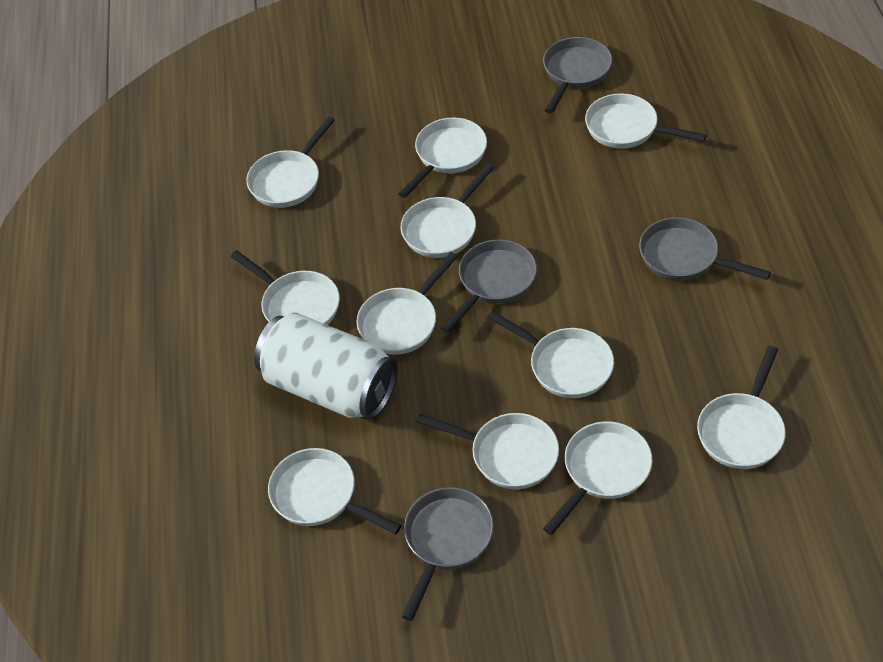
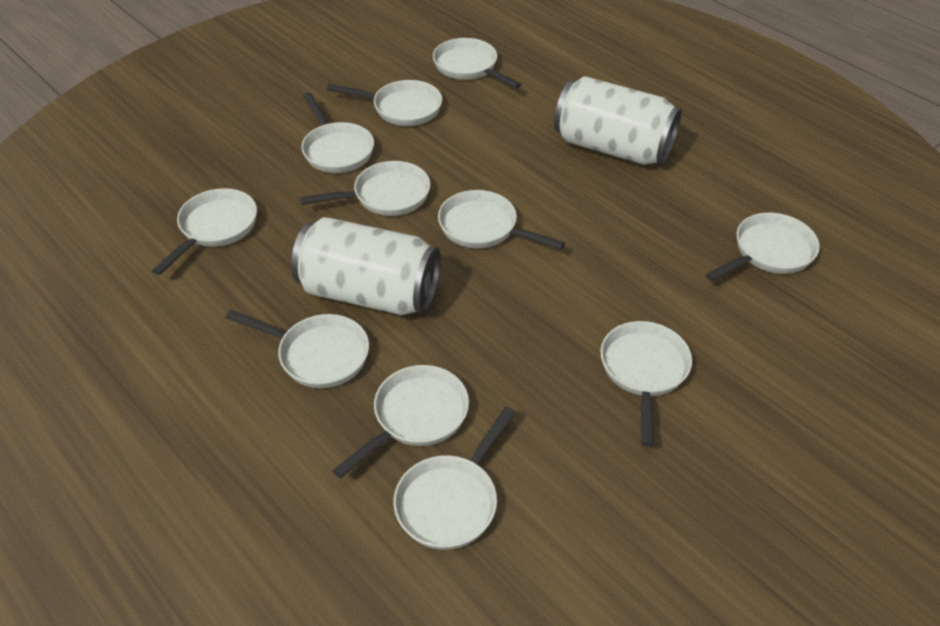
grey pan: [402,487,494,621] [441,239,537,333] [543,37,612,114] [639,217,771,281] = 4 -> none = 0
white can: [254,313,398,420] = 1 -> [291,217,441,315] [554,76,682,165] = 2

